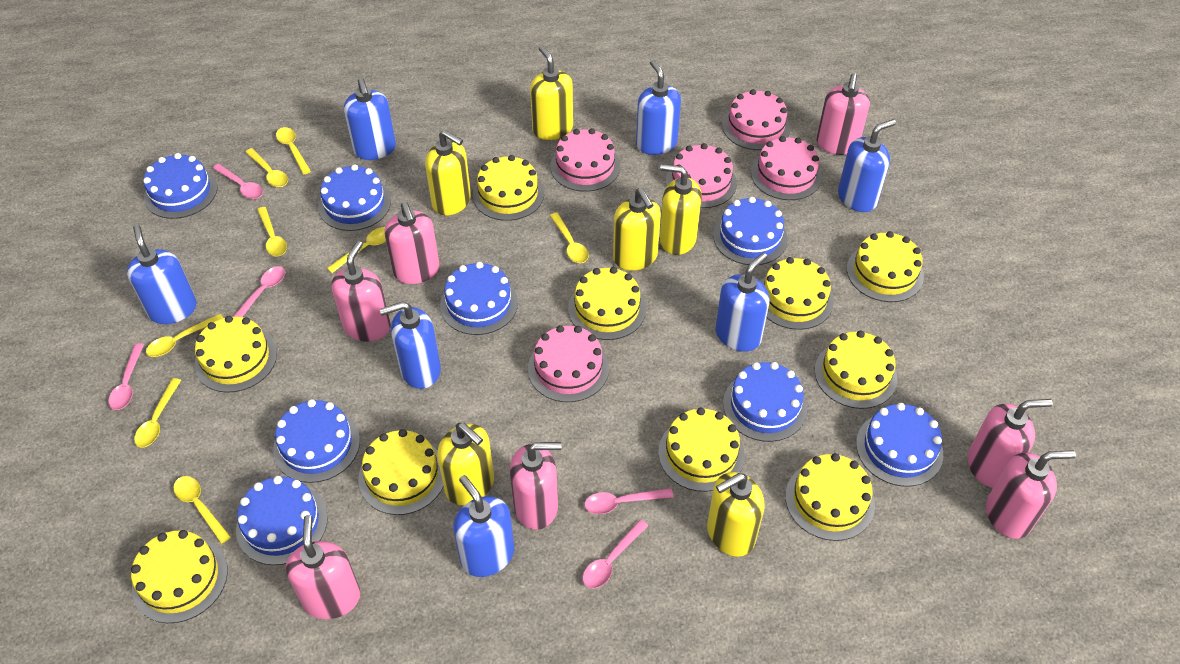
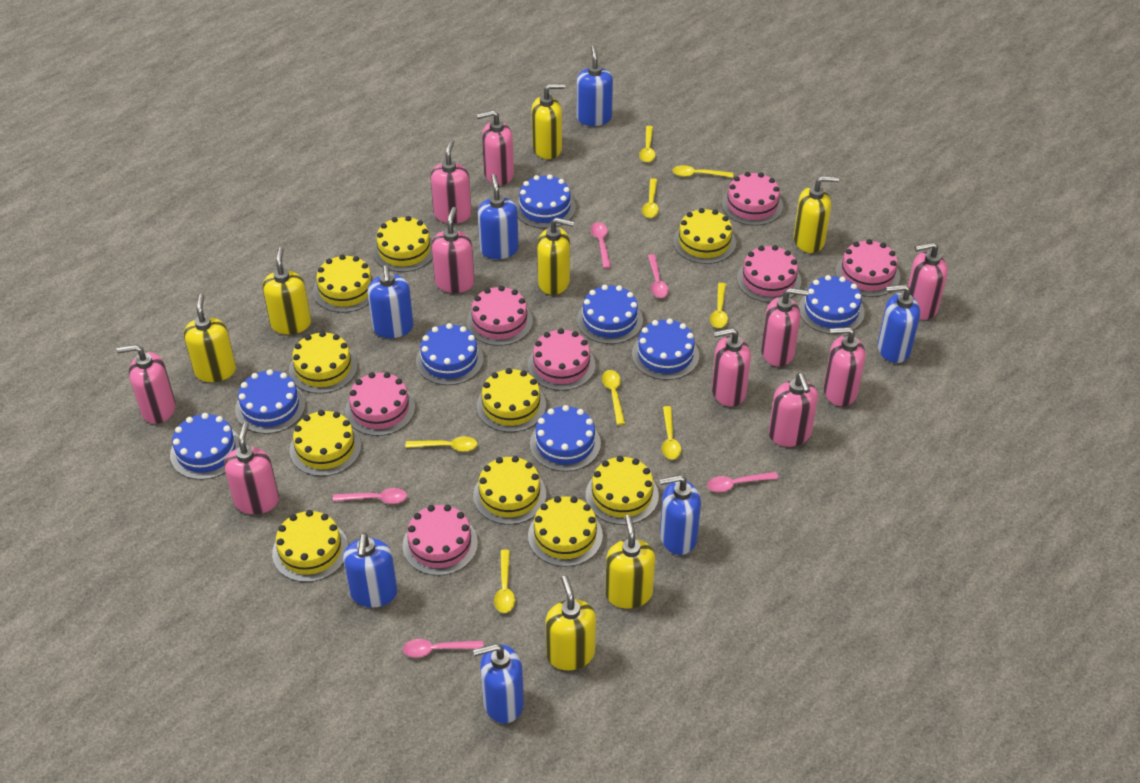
pink cake: [528,325,609,402] [550,128,620,192] [666,143,737,208] [722,89,790,150] [751,136,822,200] = 5 -> [345,372,415,436] [403,505,478,576] [467,286,533,346] [528,328,596,391] [722,172,783,226] [737,245,801,302] [835,239,900,297] = 7
pink soap dispenser: [286,515,361,619] [331,241,391,342] [384,202,440,284] [510,442,561,530] [816,73,870,155] [968,399,1053,488] [986,450,1076,539] = 7 -> [117,344,176,424] [224,422,279,514] [430,140,472,224] [431,207,474,293] [477,110,514,185] [712,328,751,407] [761,288,809,367] [768,373,818,447] [824,327,865,406] [908,242,948,320] = 10
yellow soap dispenser: [425,130,471,215] [437,423,494,505] [530,46,573,140] [613,188,661,271] [660,164,702,255] [707,472,765,557] = 6 -> [184,294,236,382] [262,247,311,334] [532,84,565,159] [537,217,574,295] [546,576,596,670] [605,515,655,609] [793,176,839,253] = 7

